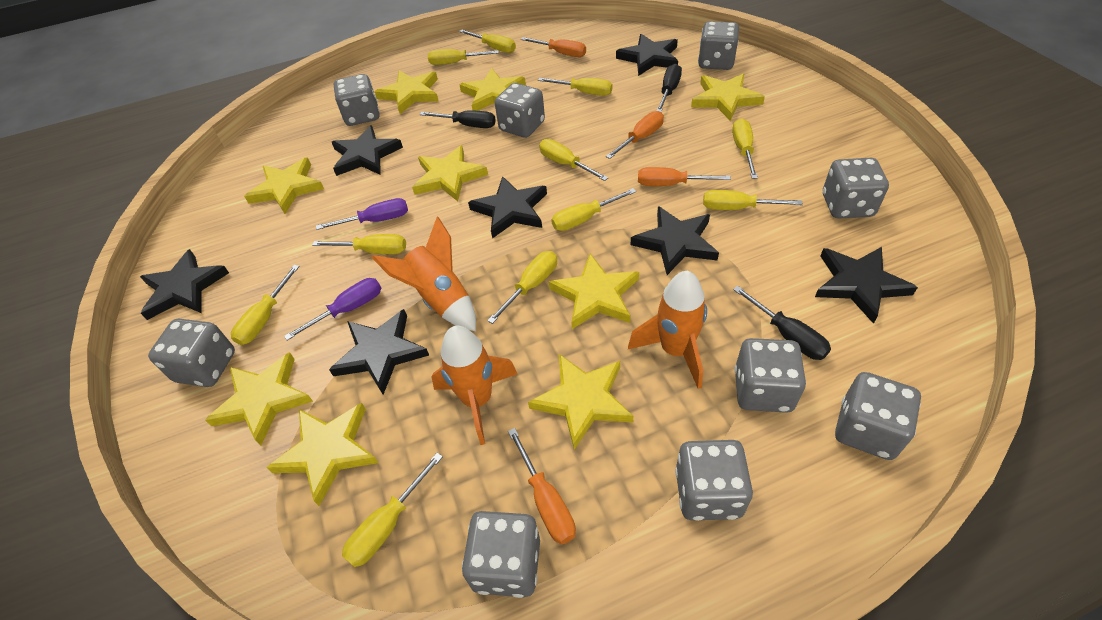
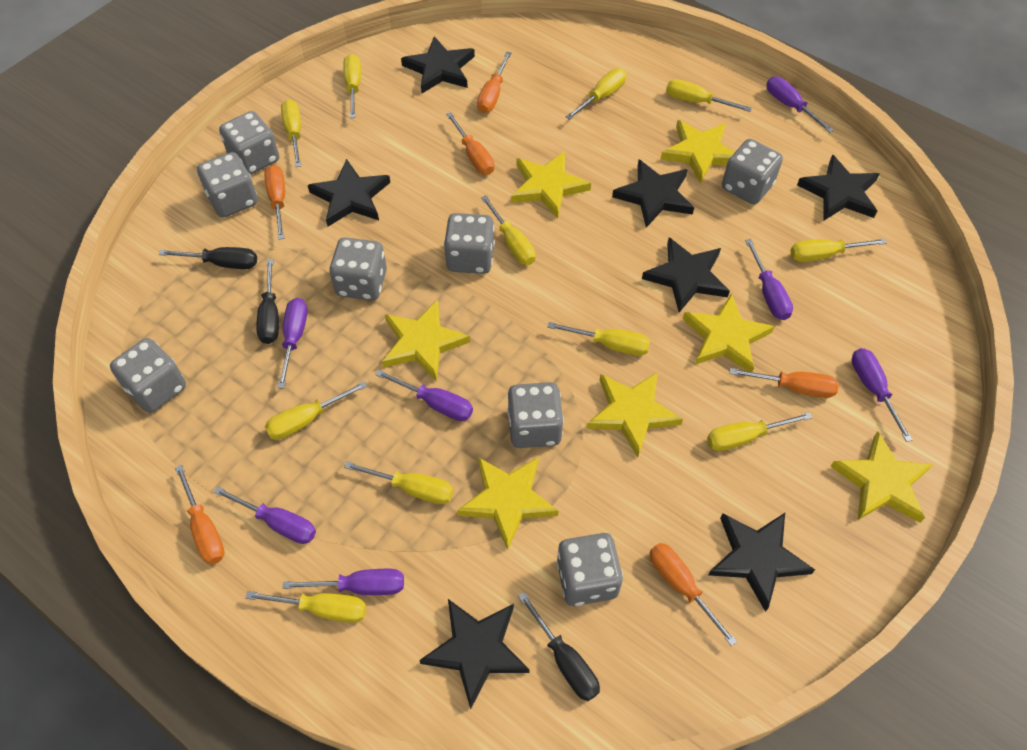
grey dice: [148,319,235,387] [334,74,379,126] [462,511,540,598] [495,83,545,138] [675,440,753,521] [698,21,739,70] [734,338,806,413] [823,158,889,219] [835,372,921,460] = 9 -> [110,338,186,413] [197,152,258,218] [219,111,279,175] [329,237,387,301] [444,213,495,274] [507,382,564,448] [557,533,623,606] [722,139,783,205] = 8
orange rocket: [372,217,476,331] [431,326,517,445] [628,270,707,389] = 3 -> none = 0
orange screwdriver: [508,428,576,545] [521,37,586,57] [606,111,664,159] [638,167,731,186] = 4 -> [175,465,225,565] [264,165,285,240] [446,112,494,175] [477,52,511,113] [650,543,737,646] [729,368,839,398] = 6
purple screwdriver: [284,278,381,340] [316,198,408,230] = 2 -> [213,486,316,544] [277,298,308,389] [283,569,404,595] [375,370,473,421] [745,239,793,320] [767,76,834,133] [852,348,913,442] = 7
yellow star: [205,352,313,446] [244,157,324,214] [266,403,378,506] [375,71,439,114] [412,145,488,201] [459,68,526,111] [528,354,633,450] [549,253,639,329] [691,74,765,121] = 9 -> [382,300,470,381] [457,457,559,550] [511,151,591,218] [587,372,683,457] [661,120,735,184] [683,293,775,372] [831,431,933,523] = 7

